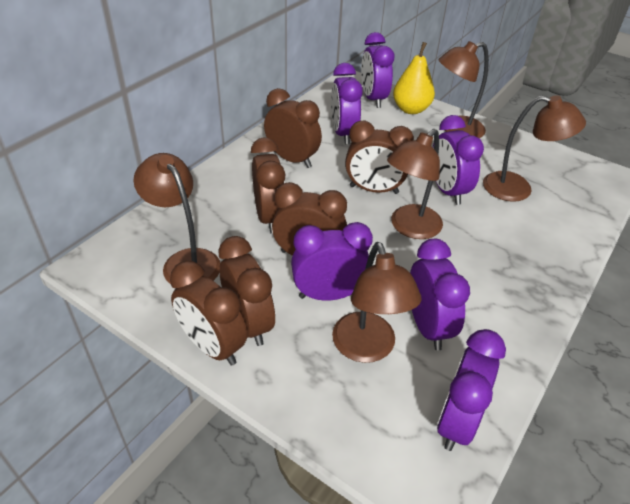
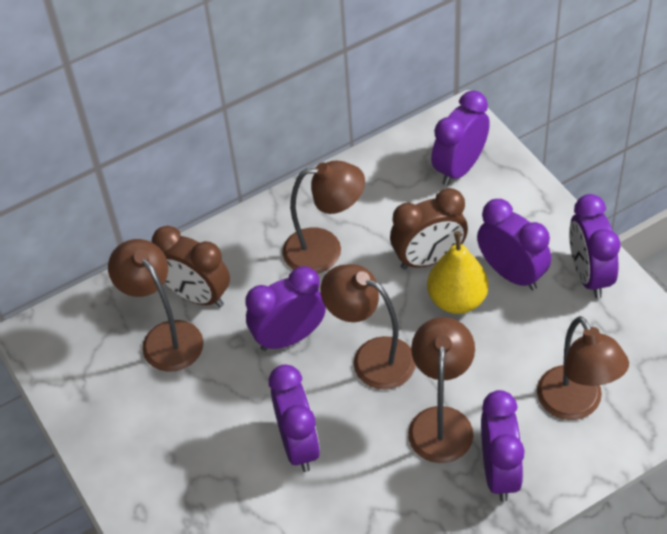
brown clock: [170,261,247,366] [218,236,275,346] [251,137,285,233] [264,88,322,168] [272,182,347,256] [345,121,414,194] = 6 -> [152,226,230,308] [390,188,468,270] = 2

